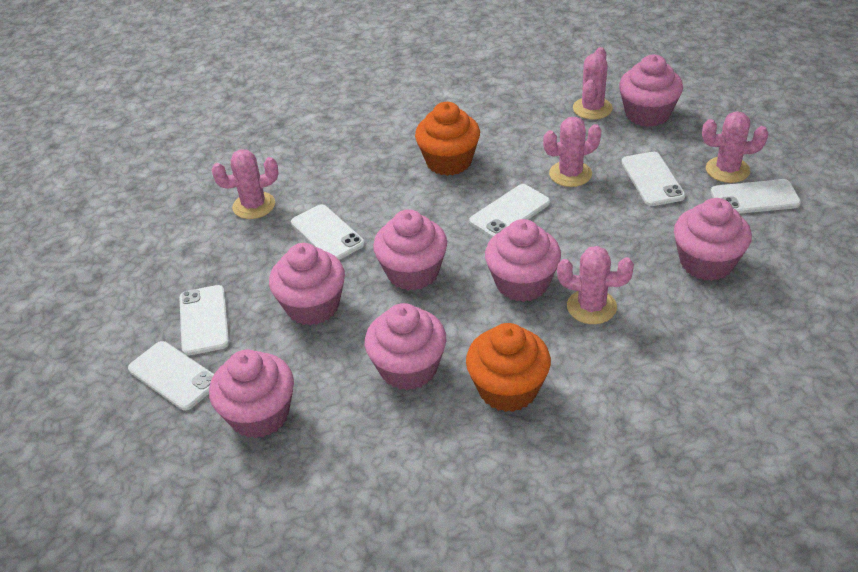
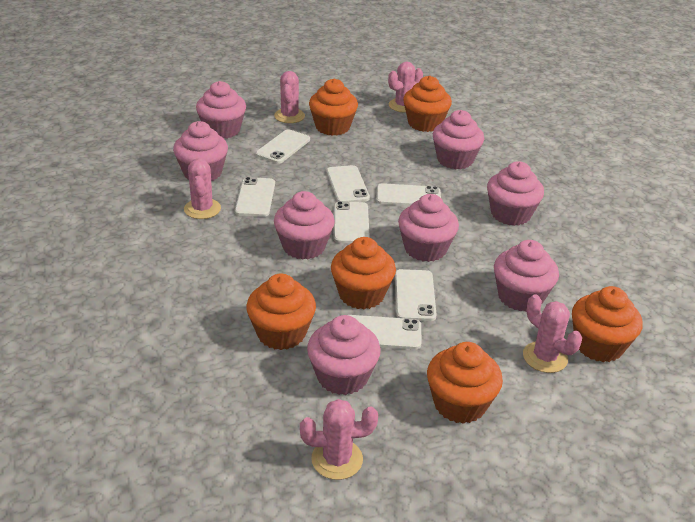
orange cupcake: [415,102,480,176] [466,323,551,412] = 2 -> [246,273,316,350] [309,79,358,136] [331,237,396,309] [403,76,452,132] [427,342,503,424] [572,286,642,362] = 6
pink cupcake: [209,350,294,438] [269,243,345,325] [365,303,446,390] [373,209,447,291] [485,219,561,302] [619,55,683,127] [674,198,752,281] = 7 -> [173,121,228,181] [196,81,246,139] [274,191,335,260] [307,315,381,395] [398,194,459,262] [433,110,484,169] [487,161,544,226] [494,240,559,311] = 8
white phone: [128,341,214,411] [179,285,229,356] [291,204,365,260] [470,184,550,238] [621,152,685,206] [711,179,801,214] = 6 -> [235,177,275,217] [256,129,310,164] [326,165,370,202] [334,201,370,243] [349,315,421,350] [376,183,441,206] [395,269,437,321] = 7

